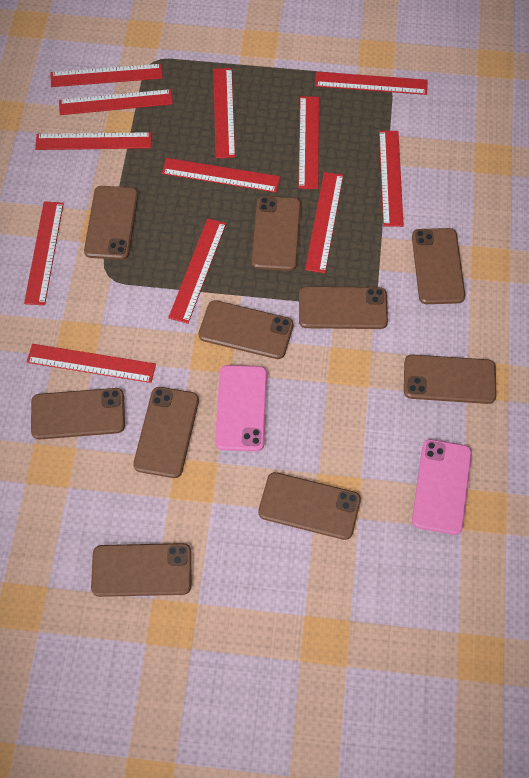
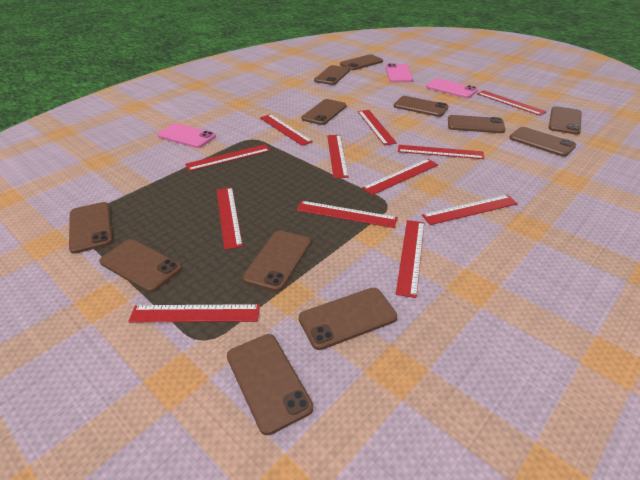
brown phone: [31,388,125,440] [84,186,138,260] [91,543,192,597] [133,387,199,478] [199,300,294,359] [252,196,301,271] [258,472,361,540] [299,286,388,329] [404,354,496,404] [412,228,465,304] = 10 -> [69,202,113,254] [99,239,182,292] [227,334,313,435] [242,230,311,292] [299,288,397,350] [301,99,346,125] [314,65,350,85] [340,54,383,70] [394,96,448,117] [448,115,505,133] [509,127,576,157] [549,106,582,135] = 12
pink phone: [215,365,267,451] [412,439,472,535] = 2 -> [157,123,216,148] [386,64,413,82] [426,78,478,98] = 3

